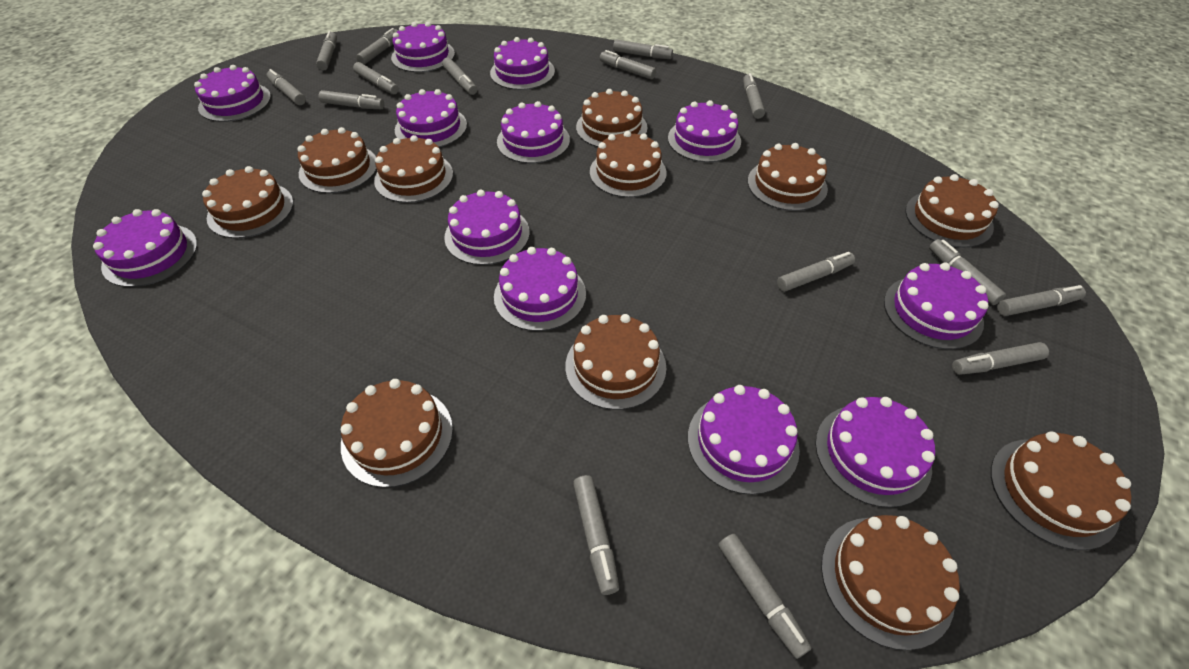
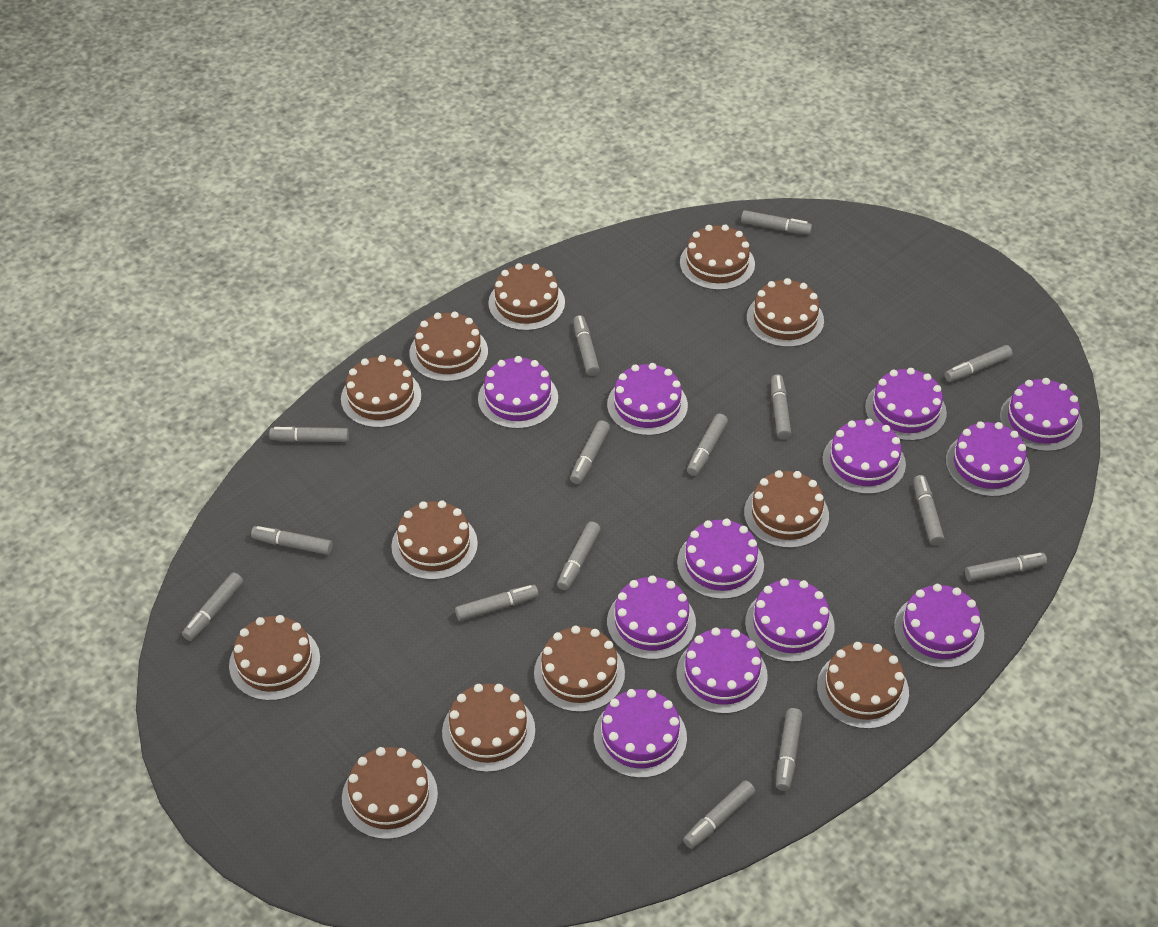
brown cake: [202,166,294,238] [298,127,377,193] [341,379,453,488] [374,135,453,203] [565,314,666,410] [576,89,648,147] [590,131,667,198] [748,143,828,211] [821,515,960,650] [905,174,999,248] [991,432,1131,550] = 11 -> [229,615,320,701] [341,355,421,428] [342,747,438,840] [391,501,478,580] [409,311,488,382] [442,684,535,772] [488,263,565,331] [534,626,625,712] [680,224,755,290] [744,470,829,548] [747,278,824,347] [817,642,909,729] = 12

